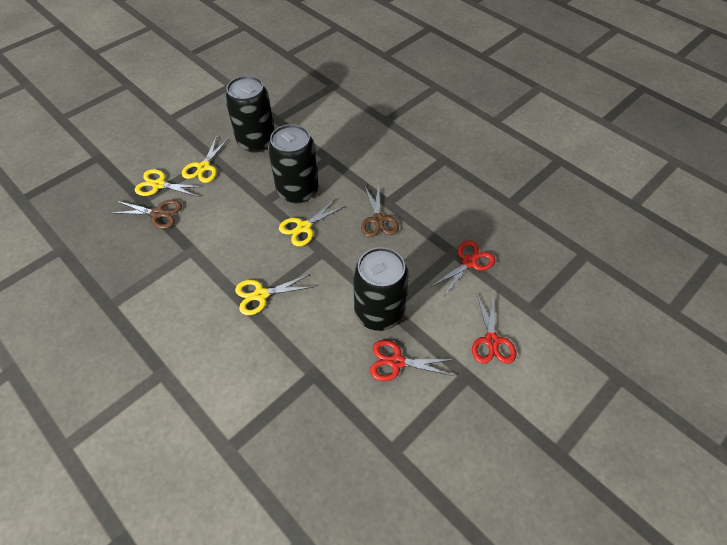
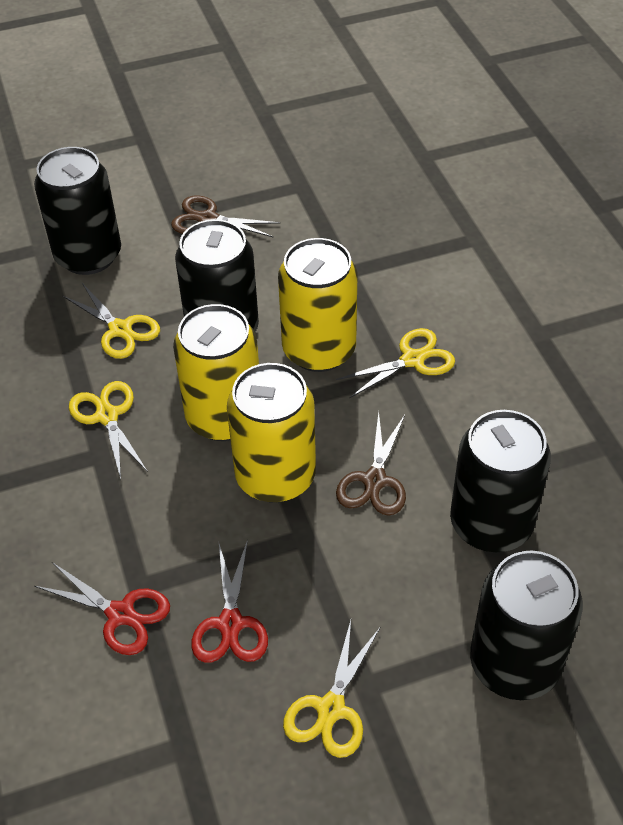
black can: [225,76,275,153] [268,124,319,204] [353,247,409,331] = 3 -> [34,147,121,275] [175,219,259,332] [450,410,551,552] [470,551,583,700] = 4
red scissors: [370,340,454,381] [431,241,495,296] [472,293,517,364] = 3 -> [34,562,170,655] [191,540,268,663] = 2
yellow can: none = 0 -> [173,304,259,441] [227,363,316,503] [278,238,357,372] = 3

